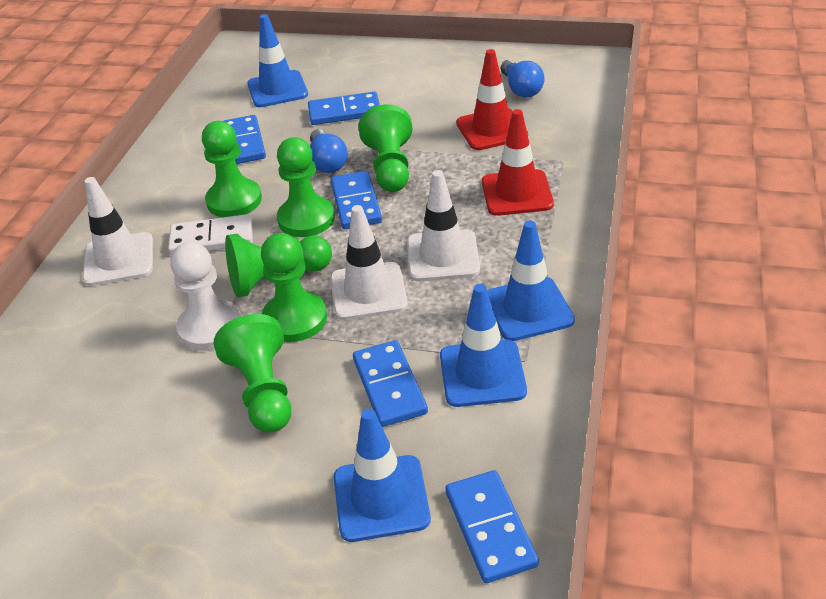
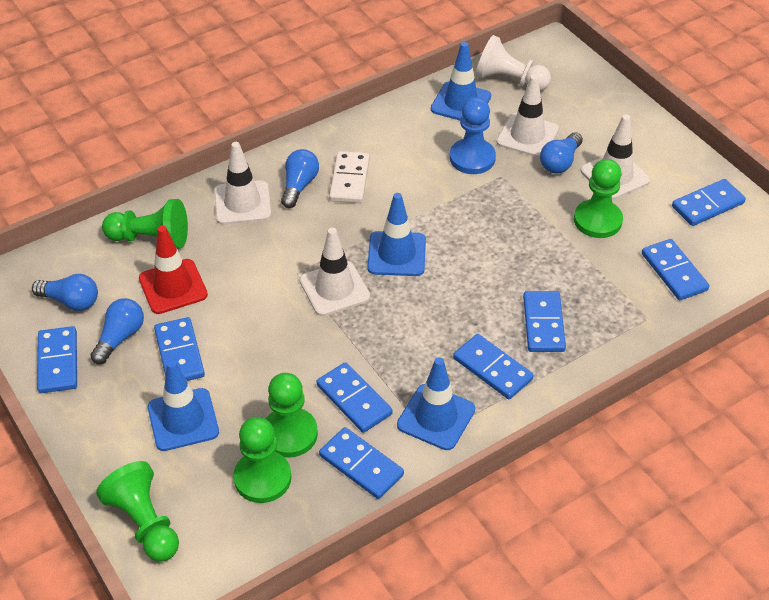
blue domino: [223,115,266,164] [308,92,380,125] [331,171,382,229] [353,340,428,427] [446,470,539,583] = 5 -> [37,326,77,393] [154,317,205,381] [317,362,392,433] [319,427,404,499] [453,334,534,399] [523,291,566,352] [642,239,709,300] [672,179,746,226] = 8
blue light bulb: [310,129,348,173] [501,60,544,98] = 2 -> [32,274,98,311] [90,298,144,364] [281,149,319,208] [540,132,583,174] = 4
blue pawn: none = 0 -> [450,97,496,174] = 1
green pawn: [202,121,262,217] [214,314,291,433] [225,234,332,297] [261,233,327,342] [277,137,335,237] [358,104,413,192] = 6 -> [96,461,179,561] [102,199,188,249] [233,417,291,503] [266,373,318,458] [574,159,623,238] = 5
red traffic cone: [456,49,528,150] [482,109,554,216] = 2 -> [139,226,208,314] = 1
white traffic cone: [82,177,153,286] [330,205,408,320] [407,170,480,281] = 3 -> [214,142,271,225] [300,228,370,316] [496,75,559,158] [581,114,650,200] = 4

